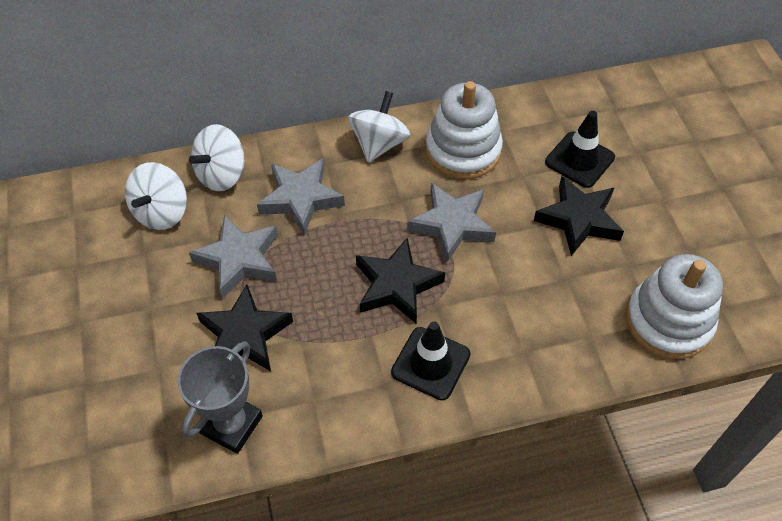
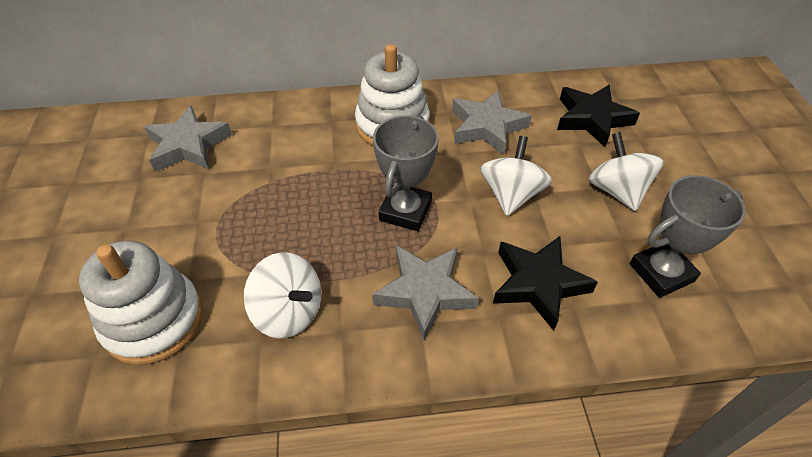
black star: [197,284,293,371] [356,237,445,323] [534,176,624,256] = 3 -> [493,236,598,331] [557,85,640,147] = 2
black traffic cone: [391,321,470,400] [545,111,615,188] = 2 -> none = 0
grey trophy: [177,341,263,454] = 1 -> [373,115,439,231] [630,175,746,298] = 2

